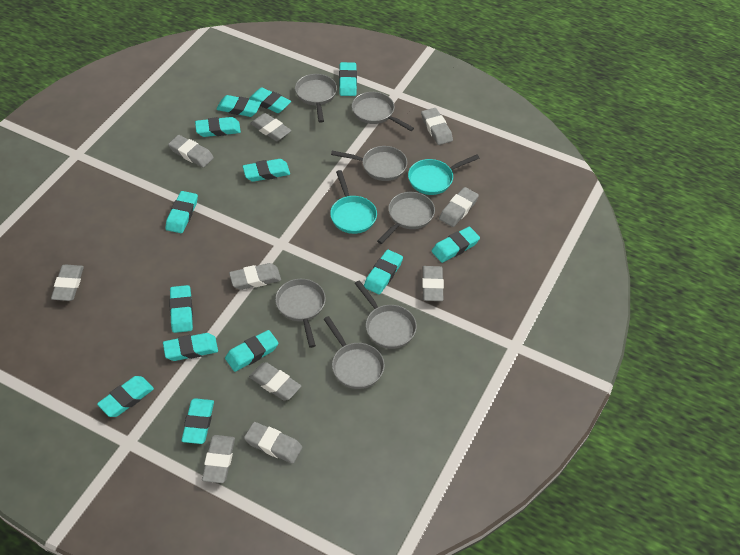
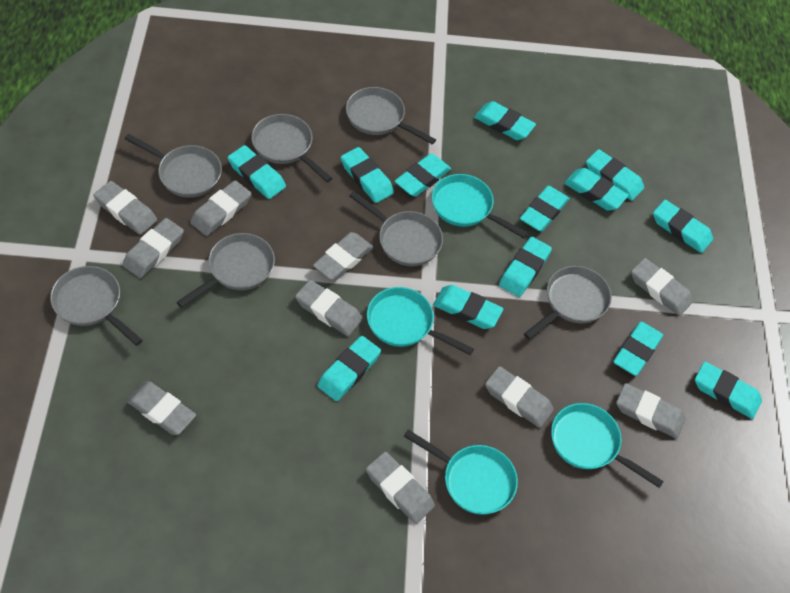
turquoise pan: [330,170,377,234] [408,155,479,195] = 2 -> [367,287,474,355] [403,429,518,515] [432,174,528,238] [551,403,664,488] = 4

